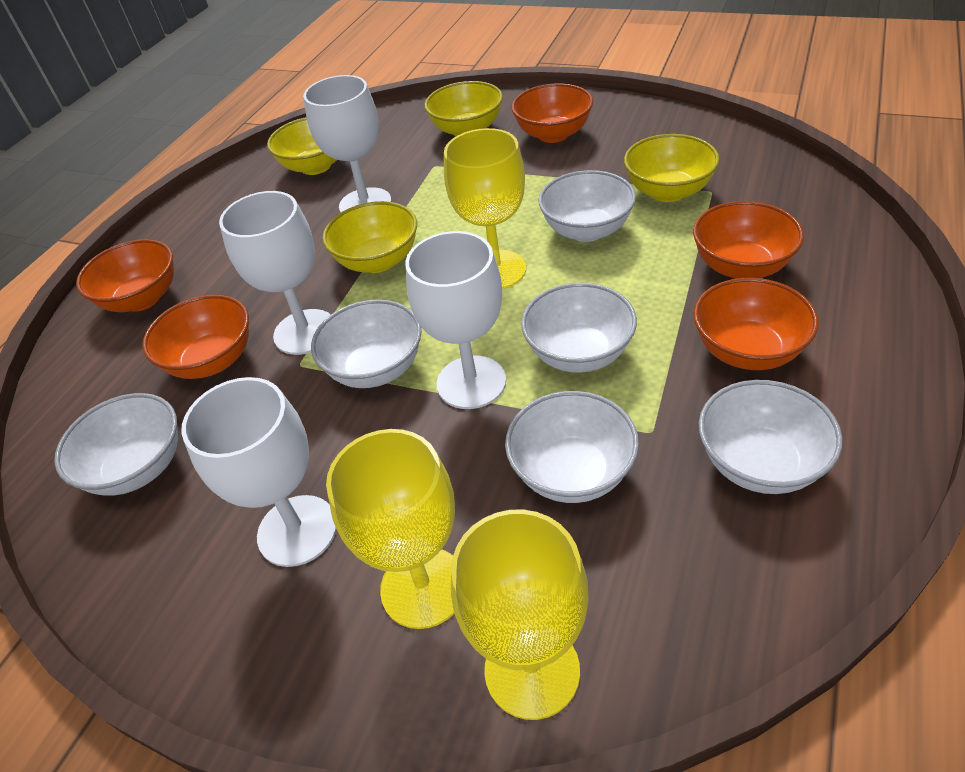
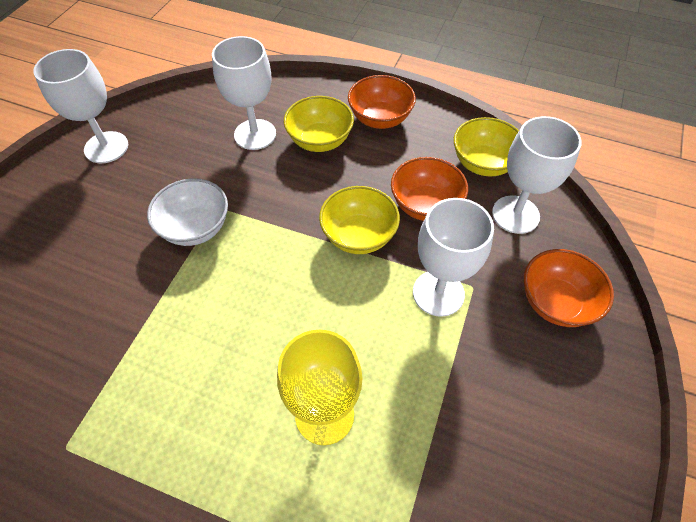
orange bowl: [76,239,174,312] [142,295,249,379] [512,83,593,143] [693,201,804,279] [694,278,818,370] = 5 -> [348,75,416,129] [391,157,468,221] [524,249,614,327] = 3
white bowl: [54,393,178,496] [311,299,422,388] [505,391,639,503] [521,283,637,373] [539,170,636,242] [699,380,843,494] = 6 -> [147,178,228,246] = 1
yellow bowl: [267,117,337,175] [323,201,417,273] [425,81,503,137] [624,134,719,202] = 4 -> [284,96,354,152] [319,186,400,254] [454,117,519,177] = 3
yellow goblet: [326,429,455,629] [444,128,526,289] [451,509,589,720] = 3 -> [277,330,362,445] = 1

